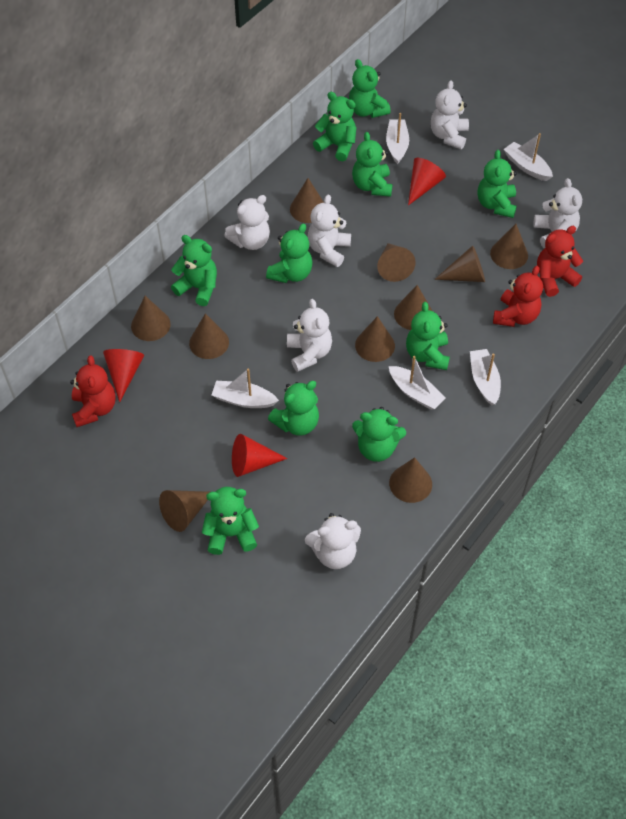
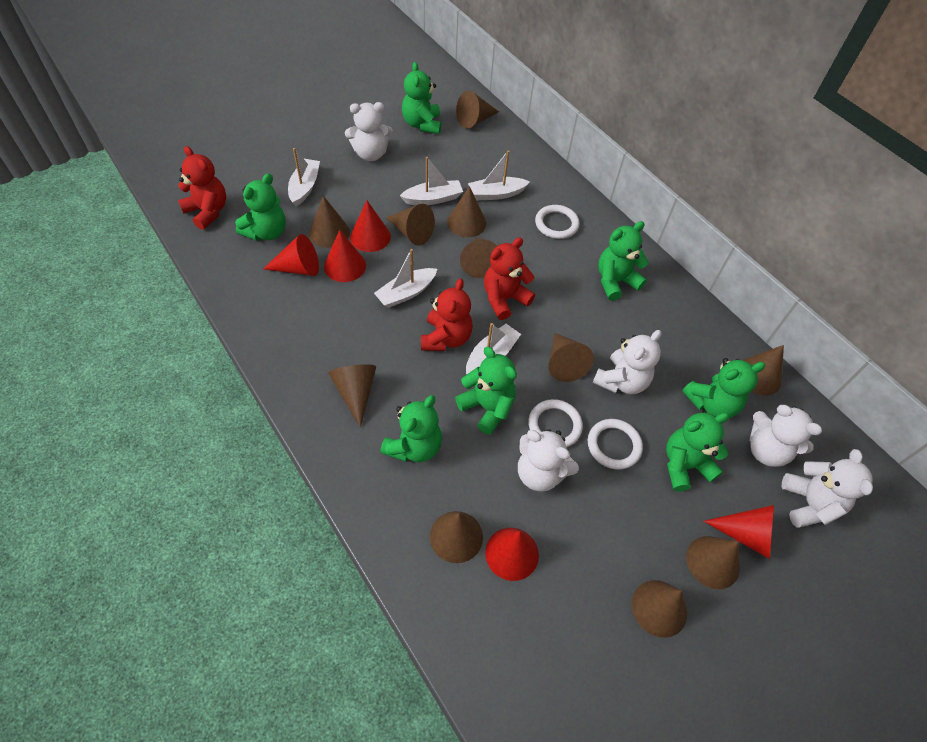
brown cone: [131,296,171,341] [159,490,209,532] [189,313,229,359] [290,178,324,223] [355,316,395,362] [377,243,415,282] [389,457,432,503] [394,285,432,330] [434,246,485,282] [490,224,528,269] = 10 -> [309,196,350,248] [328,364,376,428] [386,204,435,245] [430,511,483,563] [447,186,486,237] [456,90,499,129] [460,238,497,278] [549,333,594,382] [632,580,687,638] [686,536,740,589] [743,345,784,396] = 11
green teddy bear: [171,235,217,306] [202,487,259,555] [266,223,313,283] [268,381,319,436] [313,92,357,161] [349,59,391,118] [352,132,392,197] [352,407,406,462] [406,302,450,370] [478,150,517,218] = 10 -> [235,173,286,241] [380,395,442,462] [402,62,441,134] [455,347,517,435] [598,221,649,301] [666,412,729,491] [682,358,766,418] = 7
red cone: [103,349,144,402] [232,434,288,477] [408,158,446,206] = 3 -> [263,234,319,276] [324,230,366,282] [350,200,391,252] [485,528,539,581] [703,505,774,559] = 5
white ring: none = 0 -> [528,399,583,447] [535,205,579,239] [588,419,643,470] = 3
white teddy bear: [224,195,270,250] [287,299,332,372] [305,513,361,569] [308,195,351,267] [431,80,469,149] [533,178,582,248] = 6 -> [345,102,393,161] [518,429,579,492] [592,330,661,394] [750,405,822,467] [782,449,873,528] = 5

